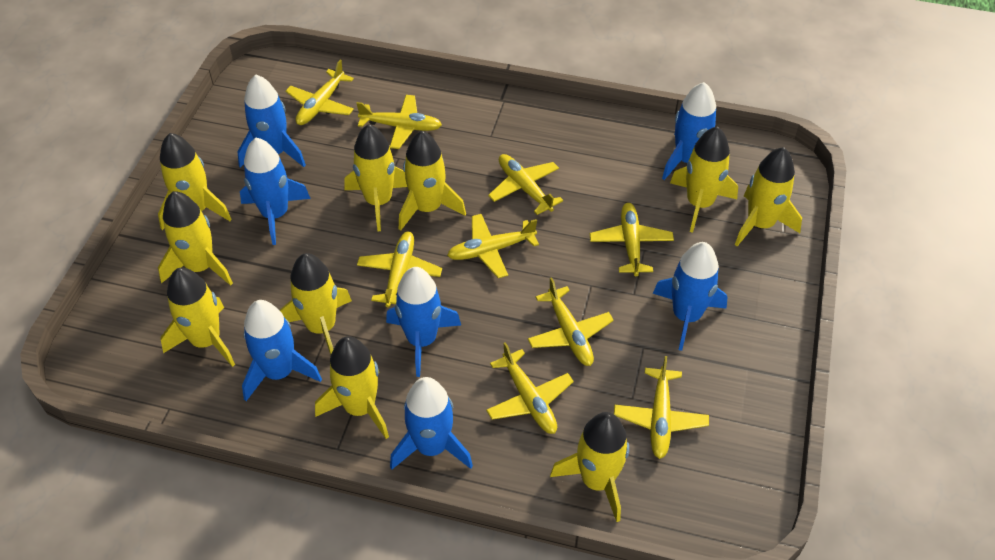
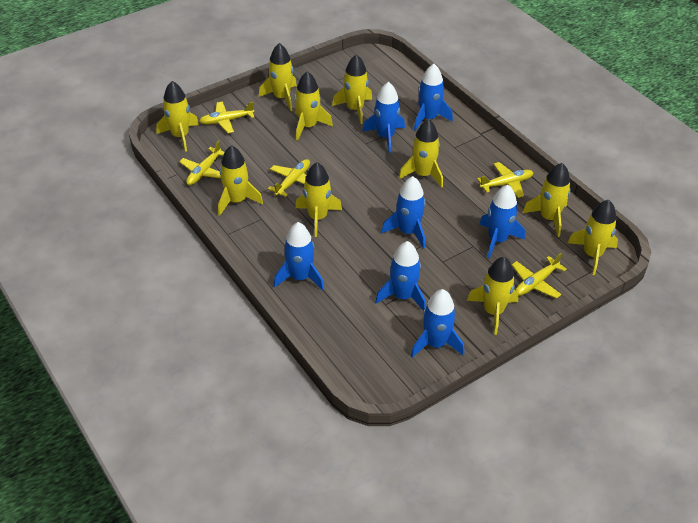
yellow plane: [285,60,354,125] [356,95,442,149] [357,232,442,307] [447,214,539,278] [486,342,574,434] [488,154,563,215] [528,277,614,366] [590,203,674,276] [614,356,709,459] = 9 -> [179,140,225,185] [199,101,254,133] [268,159,310,197] [477,162,534,198] [512,253,567,299] = 5

